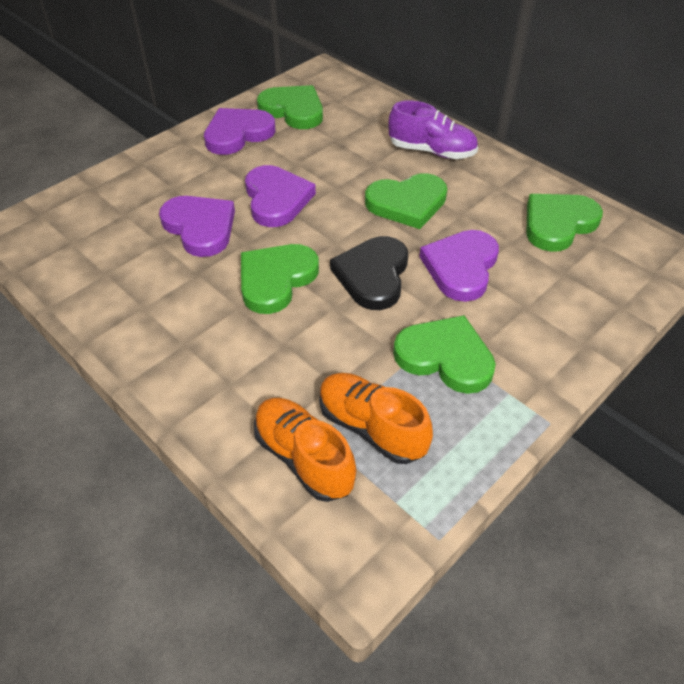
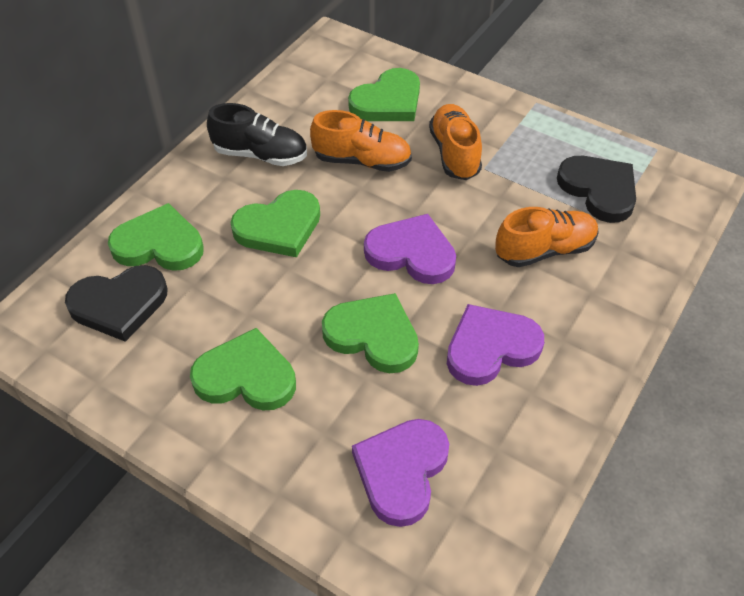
black heart: [330,236,408,310] = 1 -> [65,265,168,342] [557,156,636,223] = 2
black shoe: none = 0 -> [207,103,307,166] = 1
orange shoe: [254,398,356,502] [319,373,433,464] = 2 -> [310,110,412,172] [429,104,482,180] [495,207,599,267] = 3
purple heart: [159,196,235,257] [204,108,275,155] [245,165,316,227] [419,230,499,302] = 4 -> [352,419,449,527] [364,214,456,284] [447,304,544,386] = 3
purple shoe: [389,100,478,159] = 1 -> none = 0

